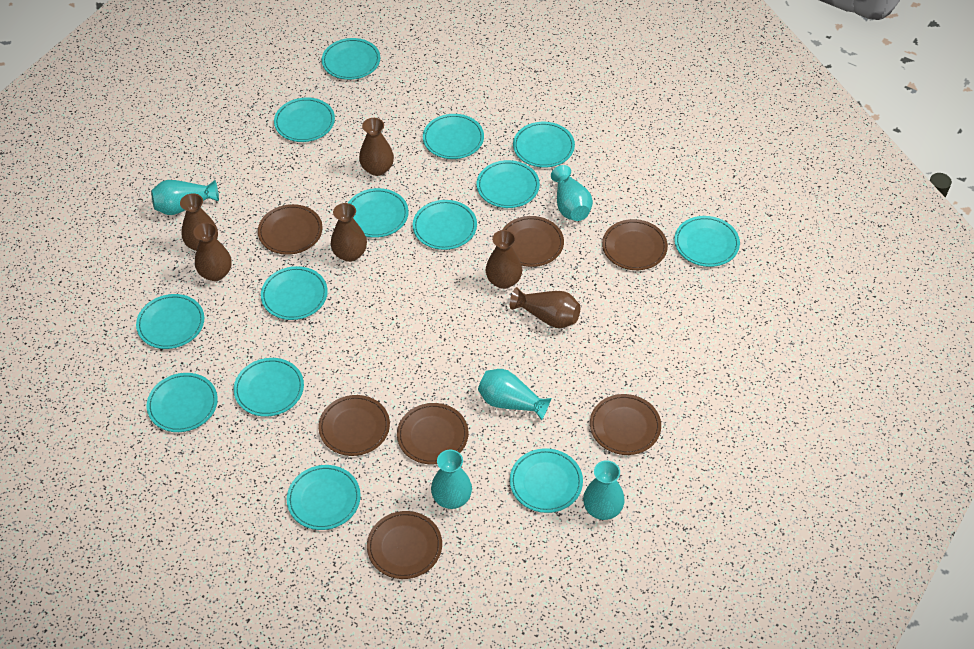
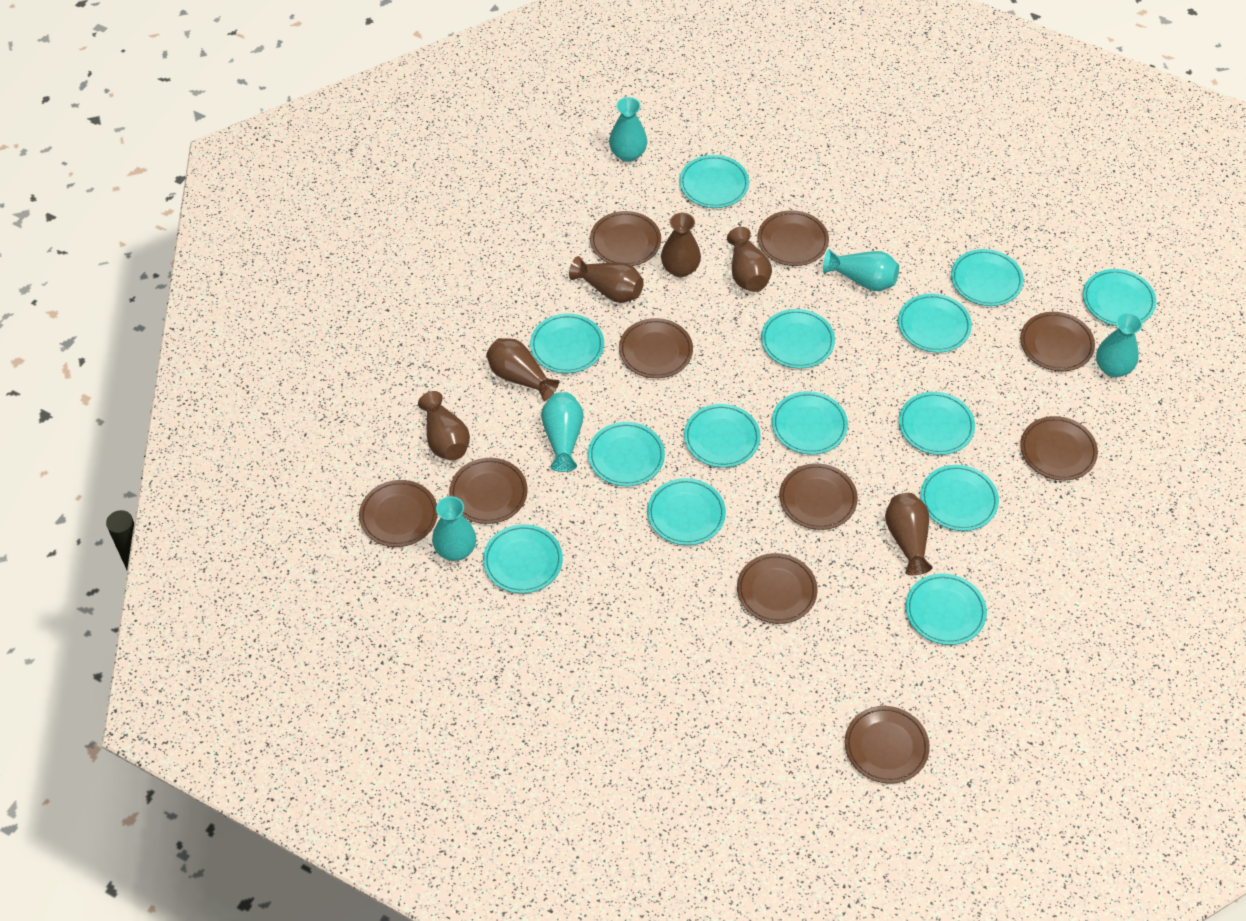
brown plate: [258,204,323,255] [318,395,390,456] [367,511,442,579] [397,403,469,464] [502,216,564,267] [590,394,661,455] [602,219,668,270] = 7 -> [359,480,438,547] [449,458,527,524] [590,211,661,266] [619,318,693,378] [737,553,818,624] [758,210,829,266] [779,463,858,530] [845,706,930,784] [1020,312,1095,371] [1021,416,1098,481] = 10

